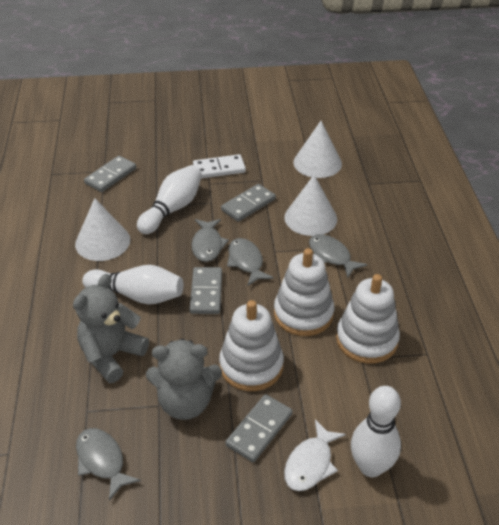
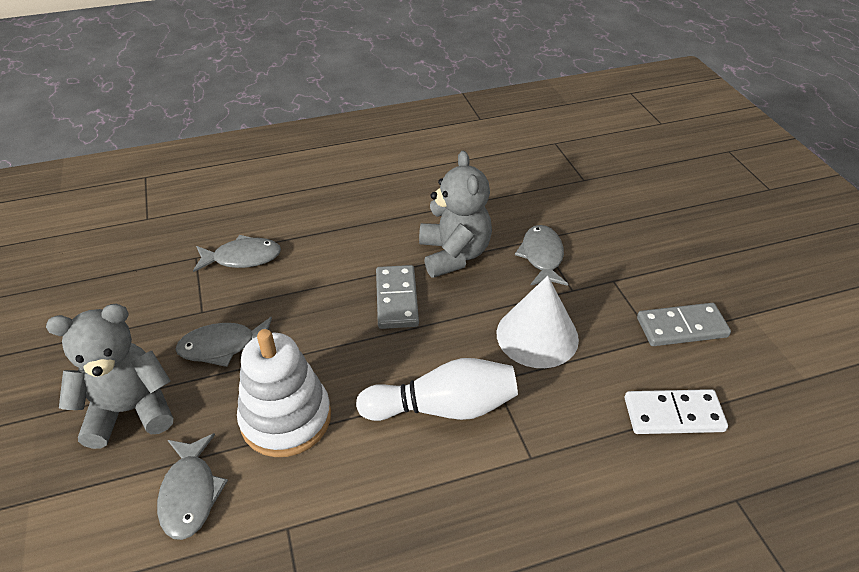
grey domino: [84,156,136,192] [190,267,222,314] [221,184,276,222] [226,394,293,462] = 4 -> [376,265,419,329] [637,303,731,346] = 2
white bowling pin: [82,265,183,305] [137,165,202,234] [351,386,401,477] = 3 -> [356,358,518,421] = 1
white cone: [75,198,130,261] [284,175,337,236] [293,121,342,178] = 3 -> [497,276,579,368] = 1
white fish: [284,420,346,491] = 1 -> none = 0
white stacking toy: [219,300,284,391] [274,248,334,336] [336,274,400,364] = 3 -> [237,329,331,457] = 1

